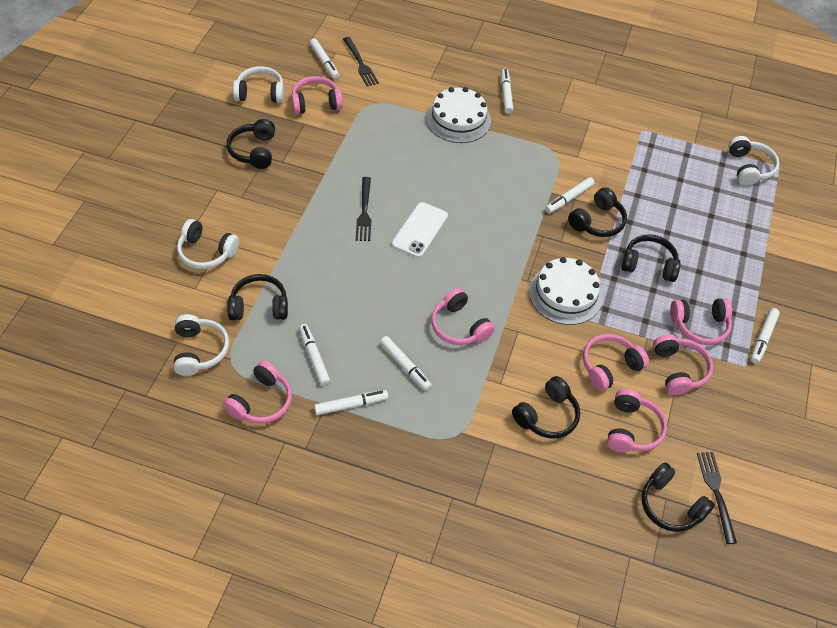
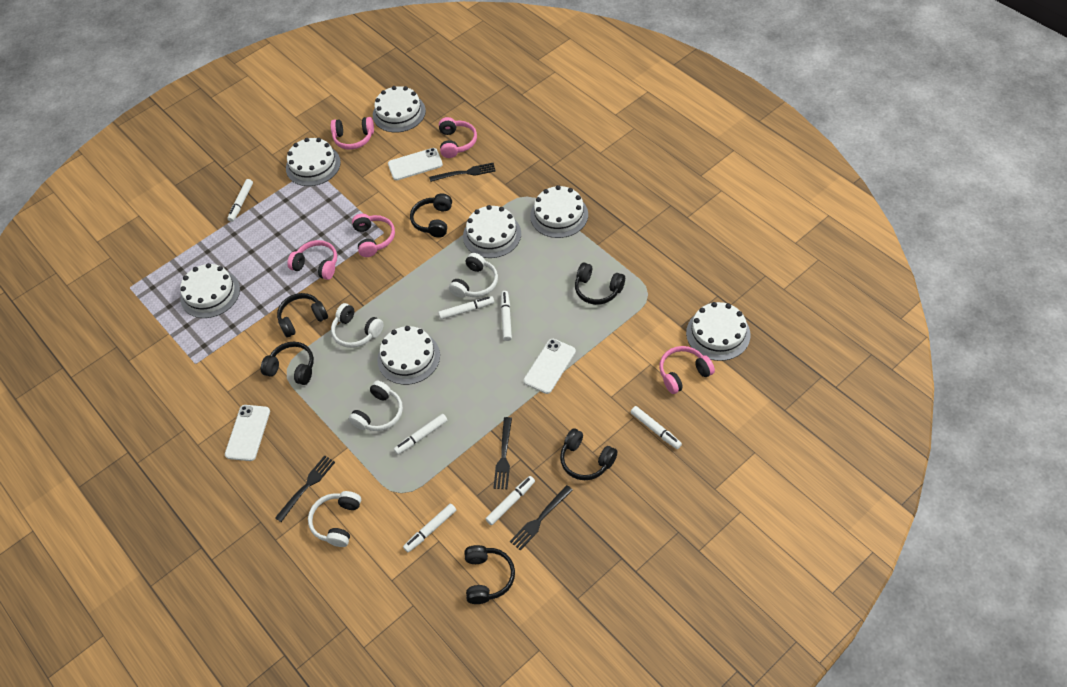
black fork: [343,37,379,86] [356,177,371,241] [697,452,737,544] = 3 -> [275,455,335,522] [429,163,496,182] [493,417,512,489] [510,485,573,551] = 4
pink headphones: [223,361,292,424] [291,76,343,115] [431,288,495,345] [583,334,649,391] [607,389,667,453] [653,334,713,395] [670,298,732,345] = 7 -> [287,240,337,280] [331,117,374,150] [352,214,395,257] [439,117,477,158] [659,346,715,394] = 5
white cake: [426,87,491,143] [529,257,603,325] = 2 -> [180,263,240,318] [286,138,341,186] [373,86,426,133] [377,326,440,385] [463,205,521,258] [530,185,588,238] [686,302,751,361] = 7
white phone: [392,202,448,258] = 1 -> [225,405,270,461] [388,148,443,180] [523,339,576,394] = 3

